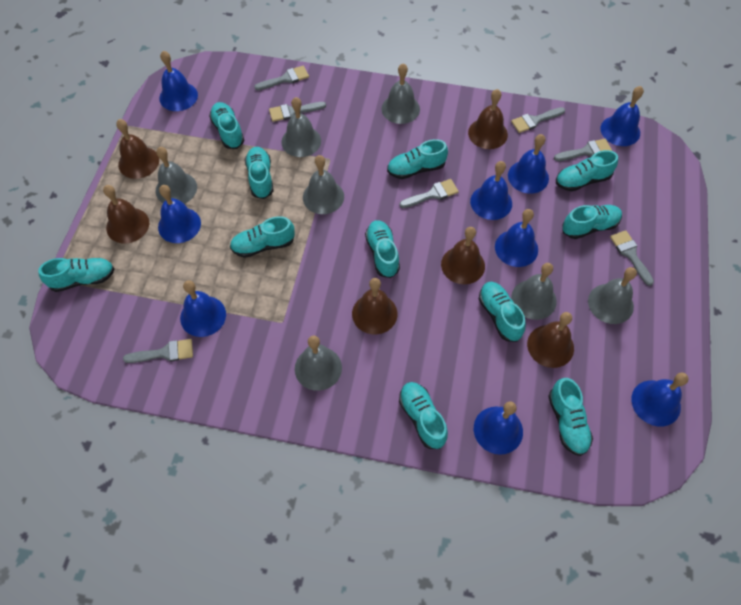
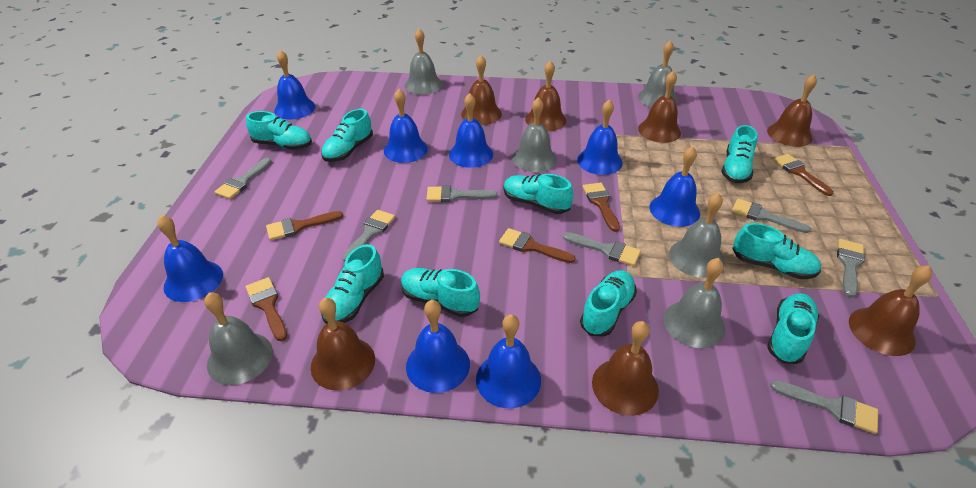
blue bell: [158,185,201,243] [159,51,198,111] [180,280,226,337] [470,161,512,220] [474,402,523,455] [495,209,538,267] [508,134,549,194] [600,86,644,146] [631,373,689,427] = 9 -> [157,215,223,302] [274,50,315,120] [384,89,428,163] [406,300,470,393] [449,93,493,168] [476,314,541,408] [577,99,623,175] [650,146,700,227] = 8
brown bell: [103,185,149,243] [116,119,159,179] [352,278,398,334] [441,227,485,284] [468,89,508,149] [527,312,574,368] = 6 -> [311,298,375,391] [461,55,502,125] [525,61,567,131] [592,321,659,416] [638,71,681,143] [767,74,817,147] [849,265,932,356] = 7
brown brush: none = 0 -> [246,277,287,341] [266,211,343,240] [499,228,576,263] [583,183,620,232] [773,154,834,196] = 5
grey bell: [156,147,197,204] [281,97,321,157] [295,335,342,391] [303,155,344,214] [381,63,420,124] [511,263,557,320] [588,267,637,324] = 7 -> [204,292,273,385] [405,29,443,95] [512,97,557,172] [638,40,678,107] [663,258,725,348] [669,193,724,278] = 6
turquoise shoe: [38,258,114,292] [209,102,244,149] [230,216,295,258] [245,147,274,199] [365,220,400,278] [387,139,448,179] [399,382,448,449] [479,282,526,342] [548,378,593,456] [556,150,618,191] [562,205,622,239] = 11 -> [246,111,312,150] [321,109,373,162] [321,244,384,324] [401,268,480,317] [503,174,573,214] [580,270,637,337] [722,125,758,183] [732,223,821,279] [767,293,819,364] = 9

